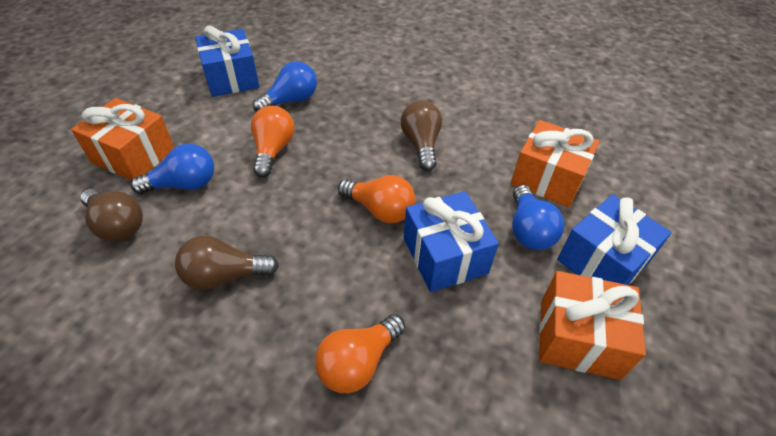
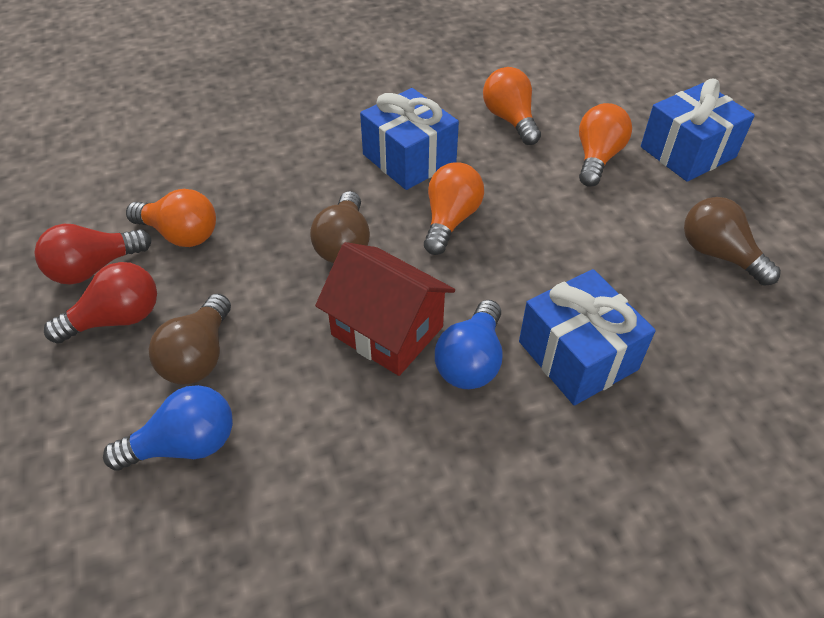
blue light bulb: [131,144,214,194] [253,61,317,112] [512,185,564,250] = 3 -> [103,385,233,471] [435,300,503,389] = 2
orange gift: [71,98,175,180] [511,120,600,207] [539,271,646,380] = 3 -> none = 0
orange light bulb: [251,106,295,177] [315,314,405,393] [338,175,415,223] = 3 -> [126,189,216,247] [424,163,484,255] [483,67,541,145] [579,103,632,187] = 4
red house: none = 0 -> [315,242,455,376] = 1
red light bulb: none = 0 -> [34,224,152,285] [44,262,157,343] = 2

